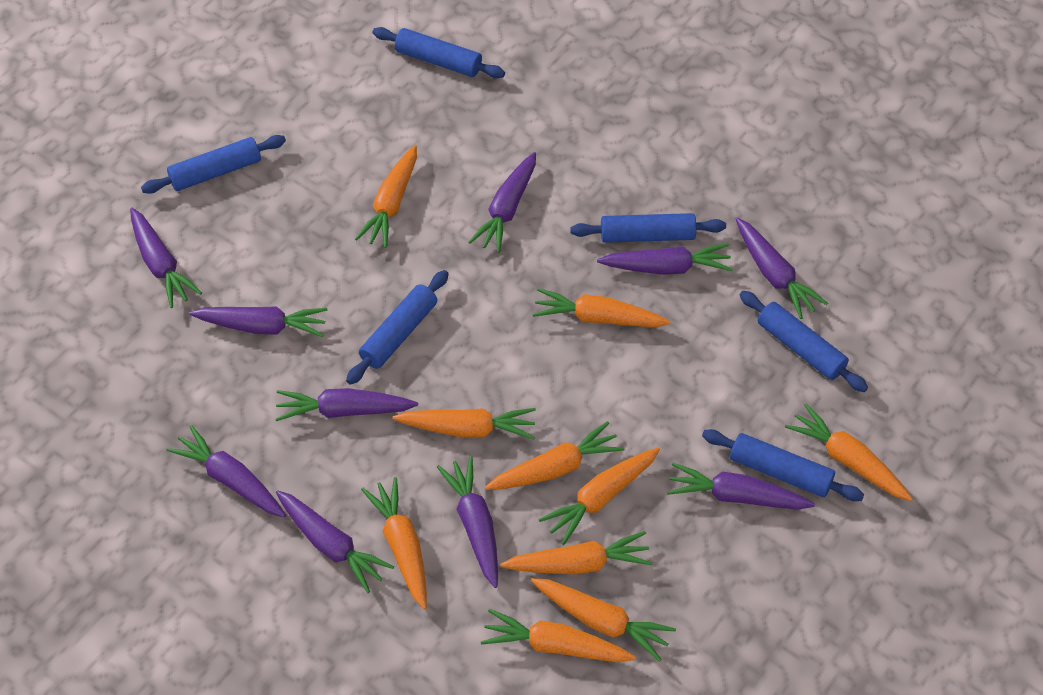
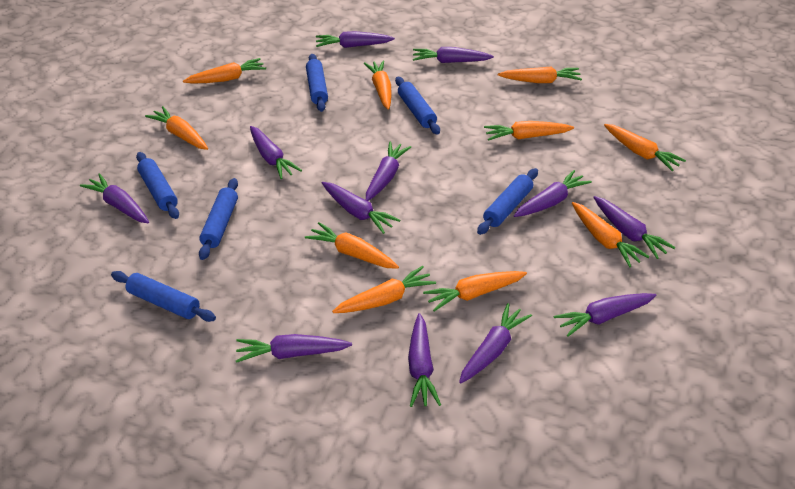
purple carrot: [130,208,202,308] [166,425,286,517] [189,306,328,337] [275,388,418,421] [276,490,394,593] [437,456,498,588] [468,152,536,253] [597,243,733,275] [667,462,815,510] [736,217,828,319] = 10 -> [80,173,149,223] [236,334,352,363] [250,126,302,179] [316,31,395,48] [322,182,400,234] [366,142,411,201] [408,313,441,407] [413,47,494,63] [459,303,532,383] [514,170,592,217] [553,293,657,337] [593,196,675,259] = 12

